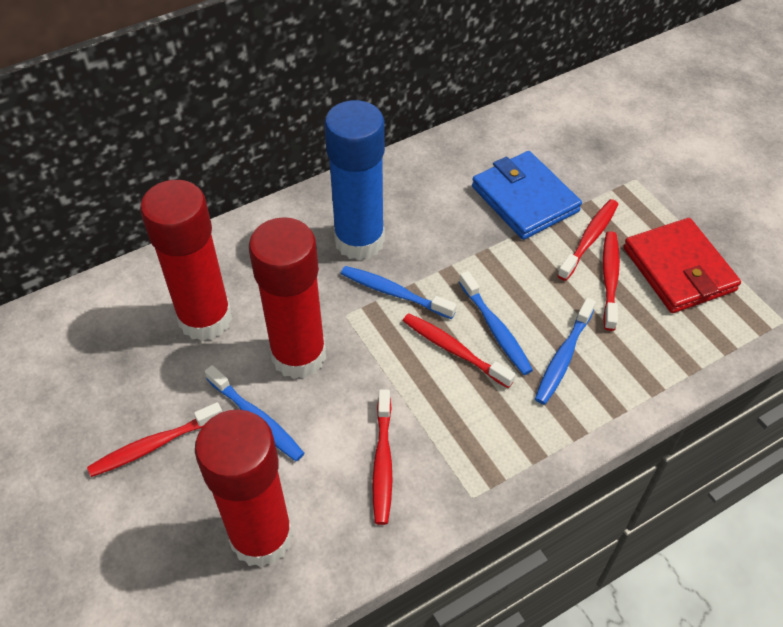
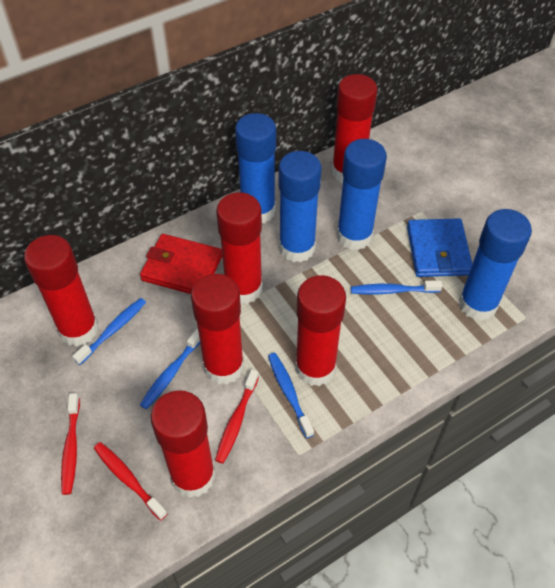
blue glue stick: [324,100,385,260] = 1 -> [235,113,276,223] [279,151,322,262] [337,139,387,250] [459,209,532,321] = 4
red glue stick: [140,180,232,341] [195,409,293,568] [249,217,326,379] = 3 -> [24,235,99,347] [150,390,215,498] [191,274,244,384] [216,192,262,304] [295,275,346,386] [332,74,377,183] = 6
red toothbrush: [87,402,222,477] [372,389,392,525] [403,313,516,388] [557,199,618,281] [603,231,620,331] = 5 -> [61,393,80,495] [94,442,167,521] [215,369,259,464] = 3

